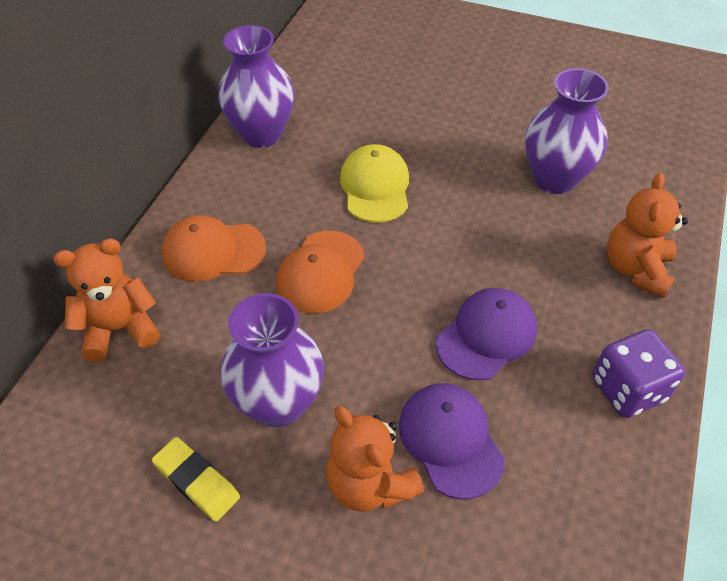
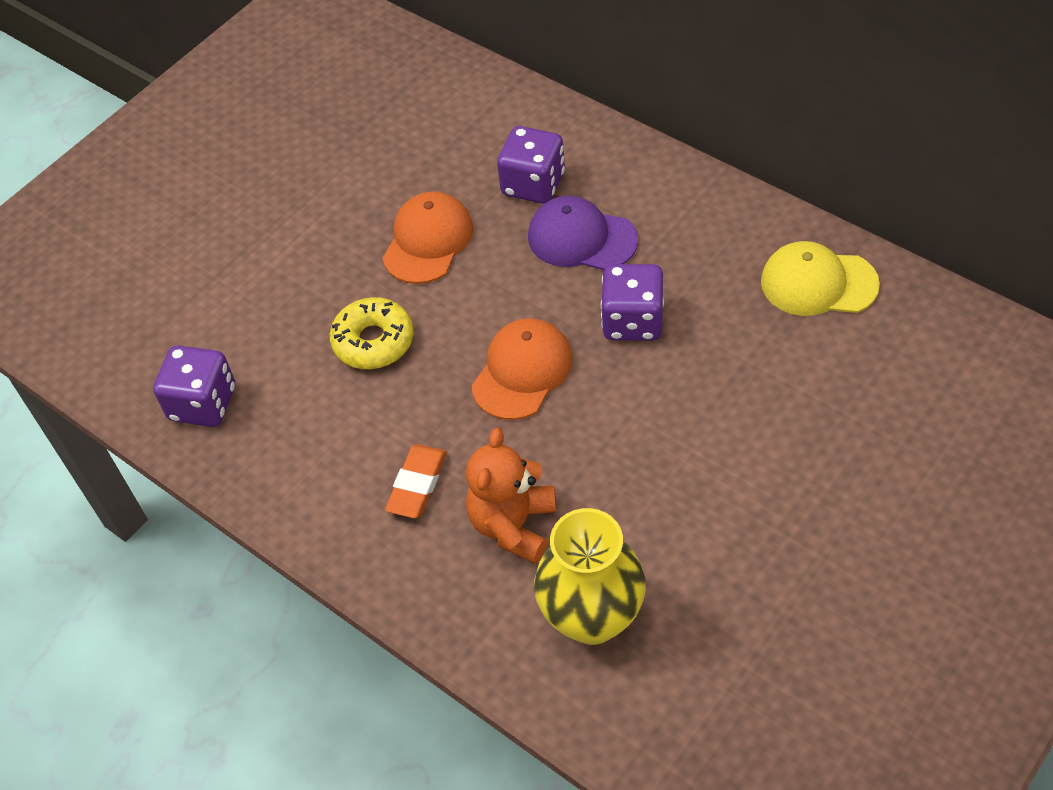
orange eraser: none = 0 -> [385,444,447,518] = 1
orange teddy bear: [53,238,160,362] [326,406,424,512] [607,173,688,298] = 3 -> [466,428,556,564] = 1
purple cap: [399,383,505,499] [436,288,537,381] = 2 -> [528,196,638,270] = 1
purple dice: [593,329,685,418] = 1 -> [153,345,235,427] [497,126,565,204] [601,264,664,341] = 3
purple vase: [218,25,294,148] [221,293,324,428] [525,68,609,194] = 3 -> none = 0
yellow donut: none = 0 -> [330,297,414,369] = 1
yellow eraser: [152,437,240,522] = 1 -> none = 0
yellow vase: none = 0 -> [534,508,646,645] = 1

